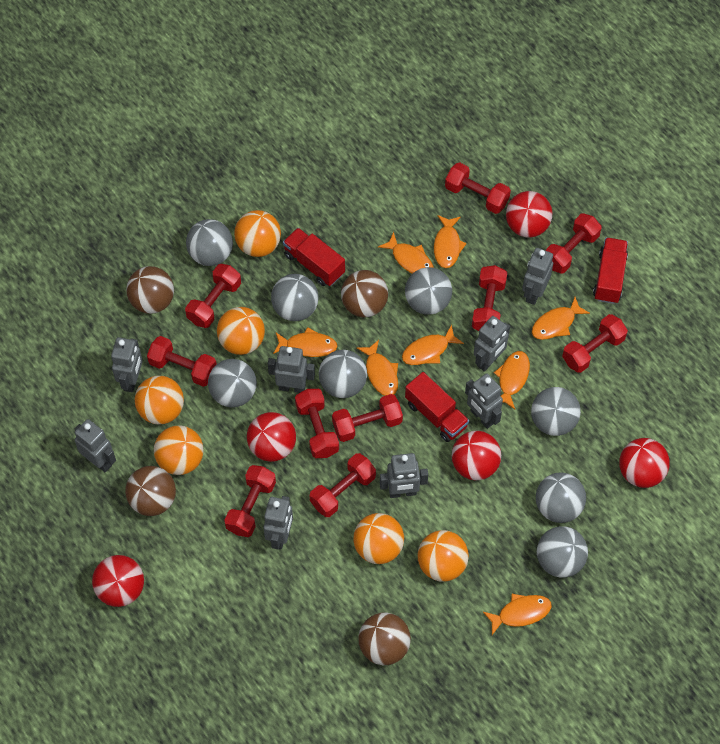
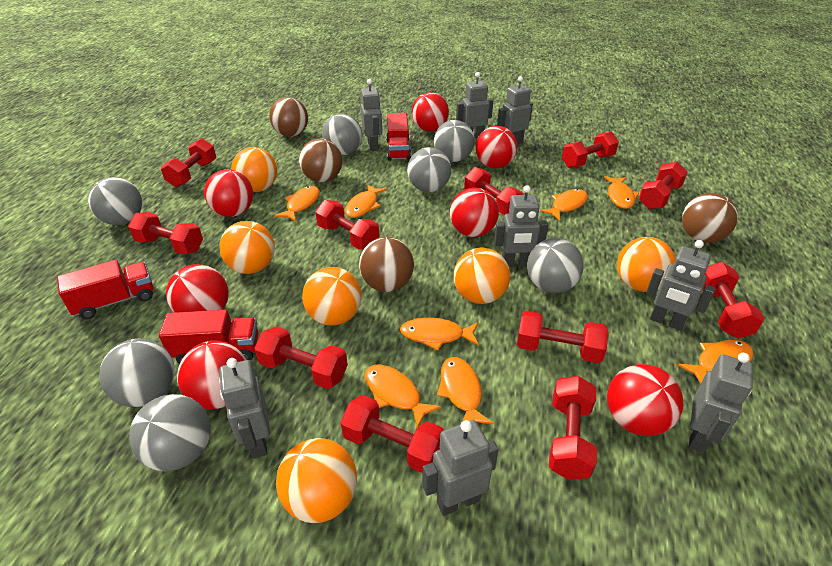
grey ball: [186,219,233,266] [208,359,257,407] [271,274,319,321] [319,350,367,398] [405,267,452,315] [531,387,581,436] [536,472,586,523] [537,526,588,578] = 8 -> [88,177,142,225] [99,339,175,407] [129,394,211,471] [322,114,362,155] [407,147,451,192] [434,120,475,162] [527,238,584,293] = 7
red ball: [92,555,144,607] [247,412,296,462] [452,431,501,480] [506,191,552,238] [619,438,670,488] = 5 -> [166,264,229,312] [177,341,246,409] [204,169,253,217] [412,92,449,132] [450,188,499,237] [476,126,517,168] [607,364,683,436] = 7
red dumbbell: [147,336,216,387] [185,264,241,328] [224,465,276,537] [295,389,339,458] [310,453,376,517] [332,394,403,442] [445,163,511,214] [472,265,507,331] [545,213,602,273] [562,314,628,373] = 10 -> [128,212,203,254] [161,138,216,187] [254,326,348,389] [315,200,379,249] [341,395,444,473] [464,167,524,215] [517,311,609,363] [549,376,597,480] [562,132,619,168] [639,162,688,209] [703,262,764,338] = 11

